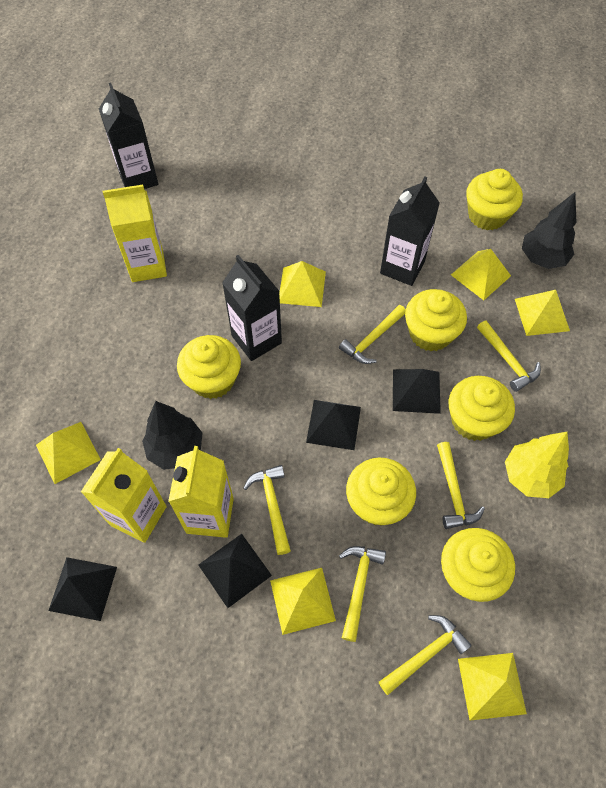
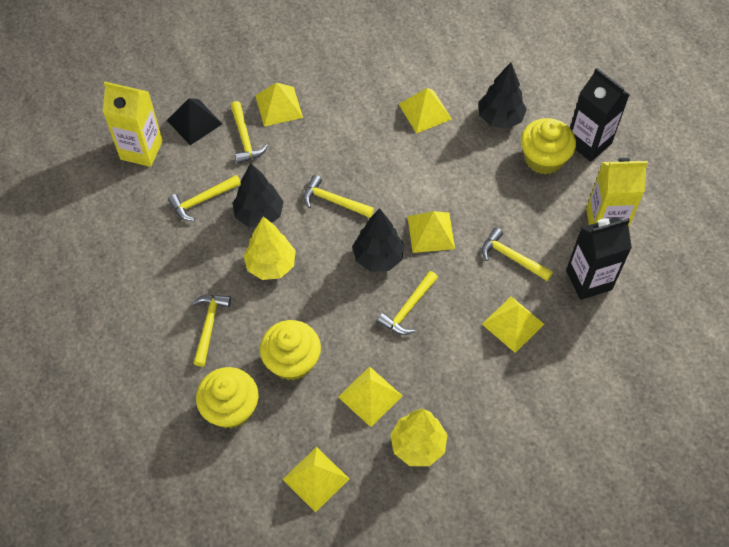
black carton: [99,83,158,189] [222,255,282,361] [380,177,440,286] = 3 -> [566,217,632,300] [570,68,630,162] = 2
black pyramid: [48,557,117,621] [198,534,272,608] [306,400,361,450] [393,369,441,414] = 4 -> [167,98,222,145] = 1
black tree: [142,401,202,470] [522,192,577,269] = 2 -> [232,163,284,227] [352,208,404,272] [479,62,527,129] = 3
yellow carton: [81,448,167,543] [103,185,167,282] [168,446,234,538] = 3 -> [103,81,163,167] [586,158,648,226] = 2
yellow cupcake: [177,335,241,399] [346,458,416,526] [405,289,467,352] [441,528,515,602] [449,376,515,441] [466,169,523,230] = 6 -> [196,367,258,429] [260,320,321,381] [521,118,576,175] = 3
yellow tree: [505,432,569,498] = 1 -> [243,216,296,280] [390,409,447,466] = 2

